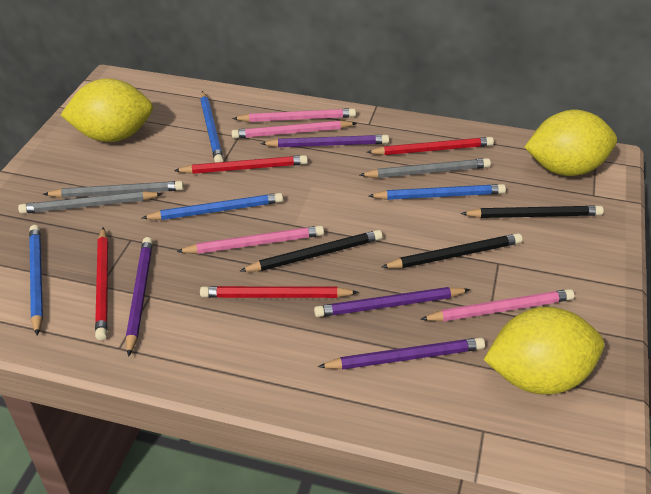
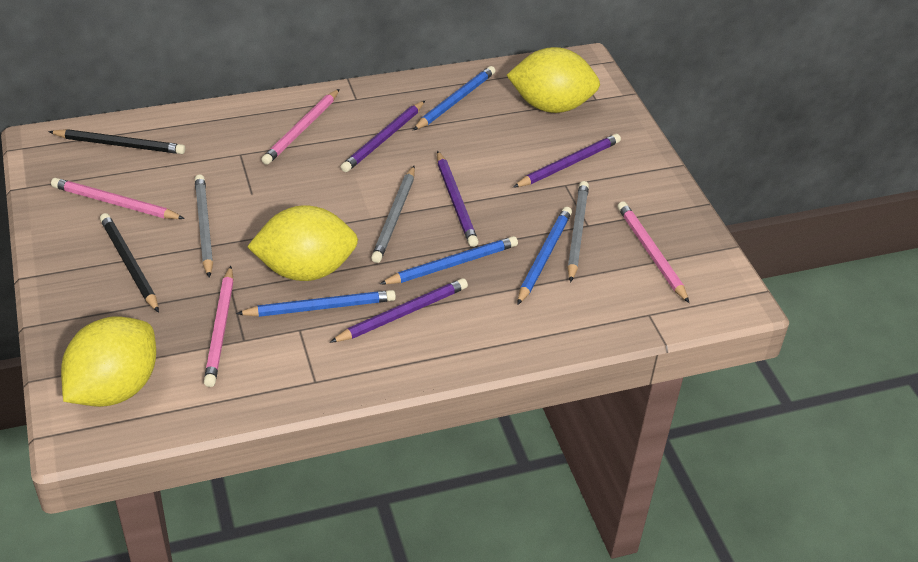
black pencil: [240,230,382,272] [382,233,522,268] [461,205,604,218] = 3 -> [48,129,185,154] [100,213,159,313] = 2
red pencil: [95,227,108,340] [174,155,308,174] [200,286,359,298] [366,137,494,155] = 4 -> none = 0

